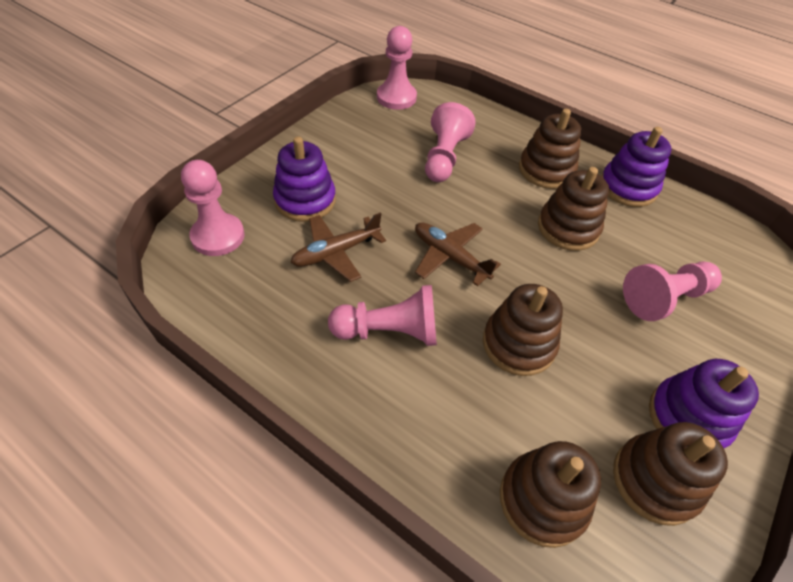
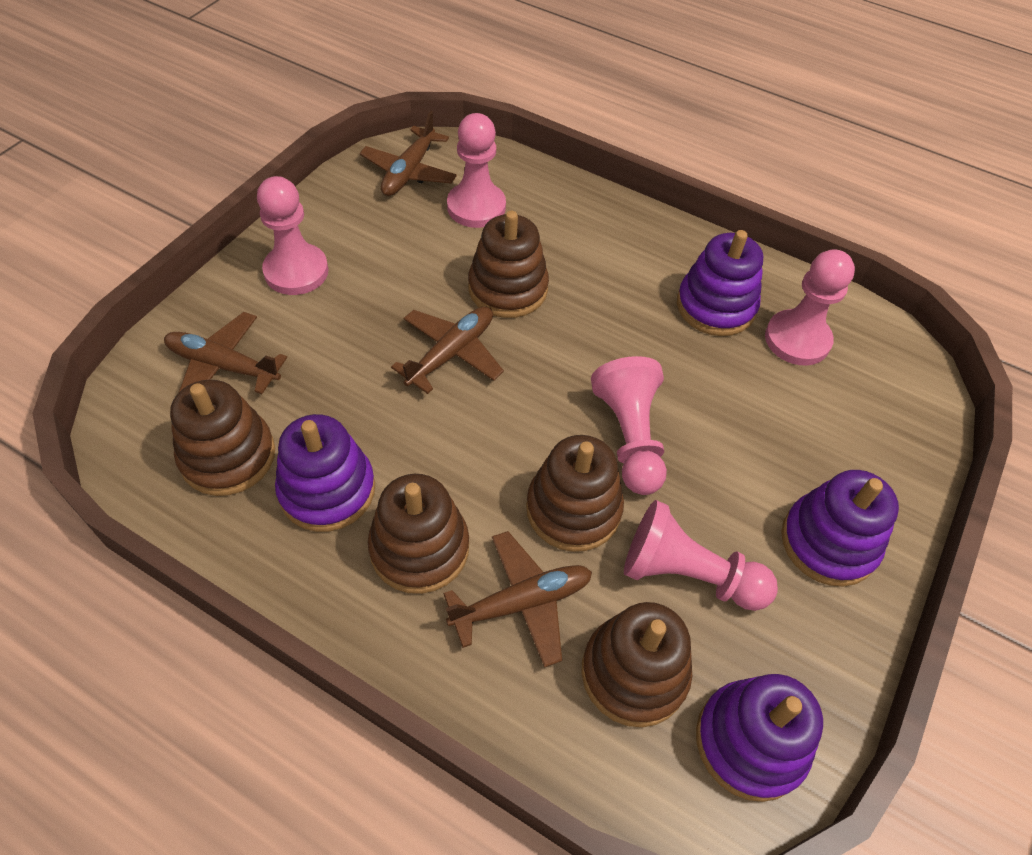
brown plane: [290,213,386,282] [415,222,501,286] = 2 -> [164,312,287,394] [360,111,457,196] [391,306,504,394] [443,531,592,668] = 4
purple stacking toy: [273,137,336,222] [602,127,672,207] [649,359,759,449] = 3 -> [275,414,375,532] [677,230,763,336] [696,674,823,802] [781,470,899,587] = 4

